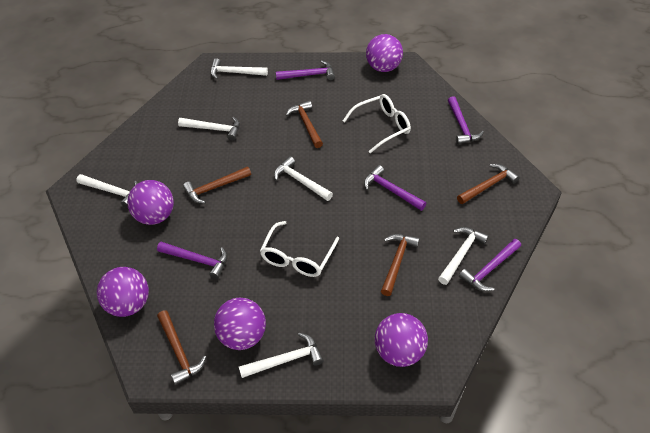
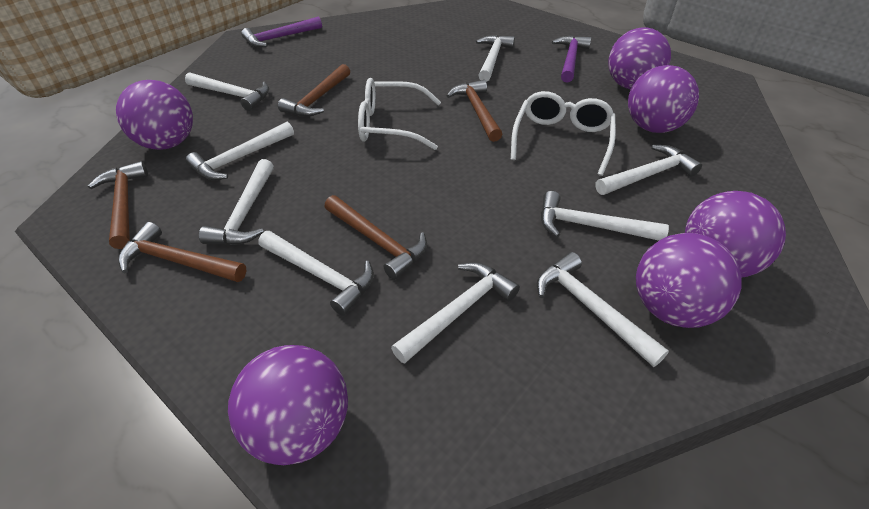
purple ball: [97,267,149,317] [127,180,174,225] [214,298,266,350] [366,34,403,72] [375,313,428,367] = 5 -> [116,80,193,150] [228,345,348,465] [608,28,671,89] [628,65,699,133] [636,233,742,328] [685,191,786,277] = 6
purple hammer: [157,242,228,279] [276,61,335,80] [364,165,426,211] [448,96,484,144] [459,239,521,291] = 5 -> [241,17,322,47] [552,36,591,83] = 2
white hammer: [76,174,138,208] [178,117,240,141] [210,58,268,79] [239,333,324,378] [274,156,333,201] [438,227,489,285] = 6 -> [185,72,269,111] [186,122,294,180] [199,159,274,245] [258,231,374,316] [391,262,520,364] [476,35,515,82] [537,252,669,367] [541,191,669,241] [596,145,702,195] = 9

